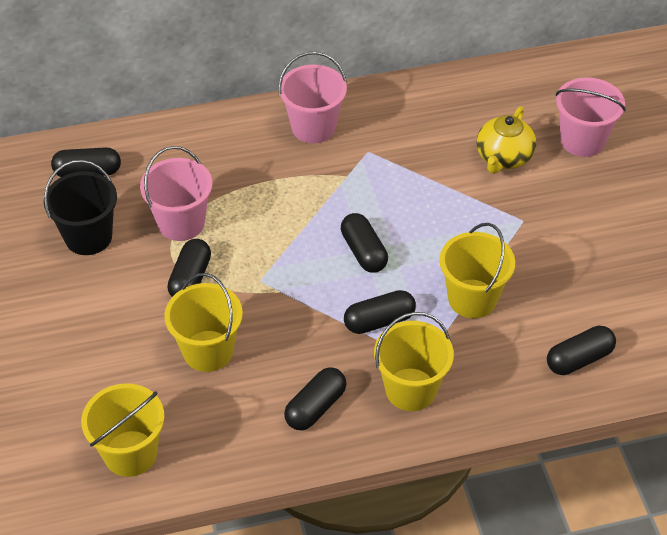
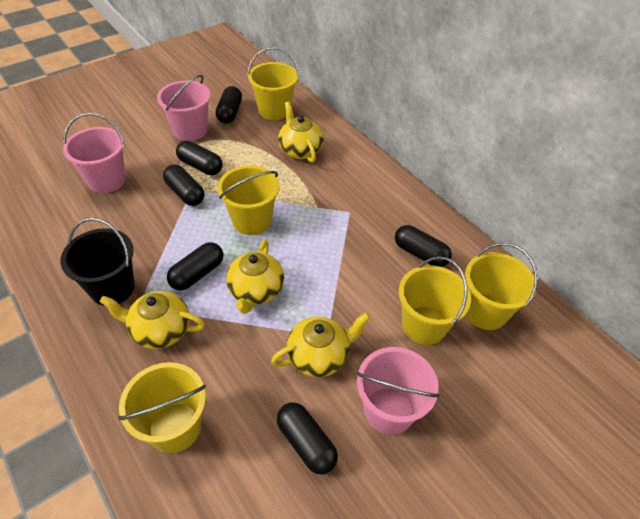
yellow bucket: [81,383,165,477] [164,273,243,372] [374,312,454,411] [439,223,515,318] = 4 -> [118,362,206,453] [217,165,279,235] [247,47,299,120] [399,256,471,345] [465,243,538,330] = 5
yellow teapot: [477,106,536,174] = 1 -> [100,291,205,349] [226,240,284,314] [271,313,370,377] [278,102,324,163] = 4

